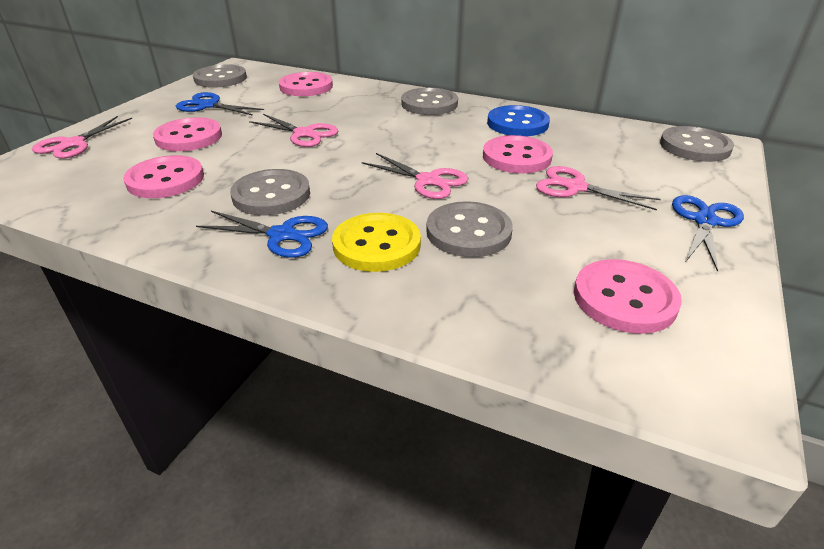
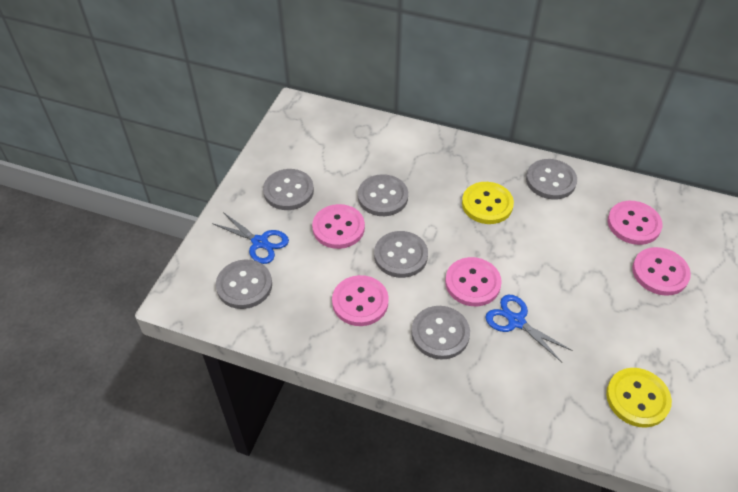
blue button: [487,105,550,136] = 1 -> none = 0
blue scissors: [176,92,264,116] [196,211,328,258] [672,195,744,272] = 3 -> [212,212,289,264] [485,295,573,362] = 2
grey button: [193,64,247,88] [230,169,310,215] [401,87,458,115] [426,201,513,257] [660,126,734,162] = 5 -> [216,260,272,309] [263,169,314,210] [358,174,408,216] [374,231,428,278] [411,306,470,359] [526,159,577,199] = 6
pink scissors: [32,116,132,159] [249,114,338,147] [362,153,468,199] [536,166,661,210] = 4 -> none = 0
yellow button: [332,213,421,272] = 1 -> [462,182,514,224] [606,368,672,428] = 2

